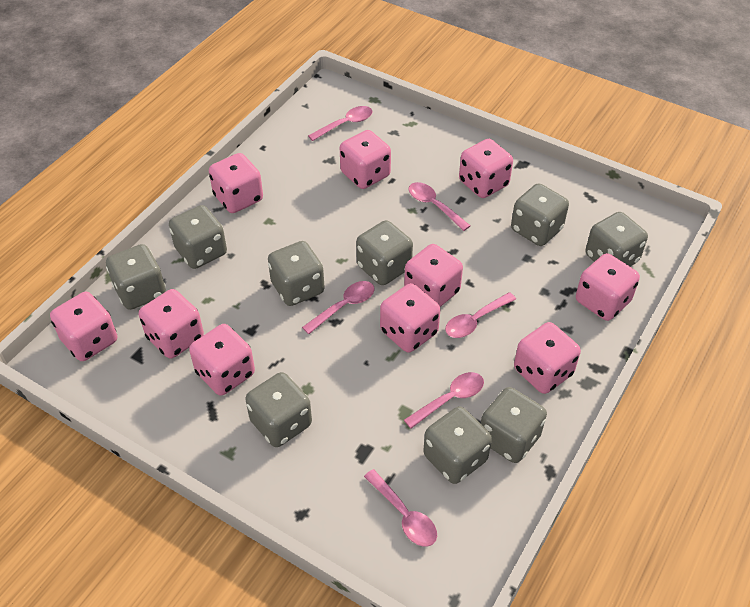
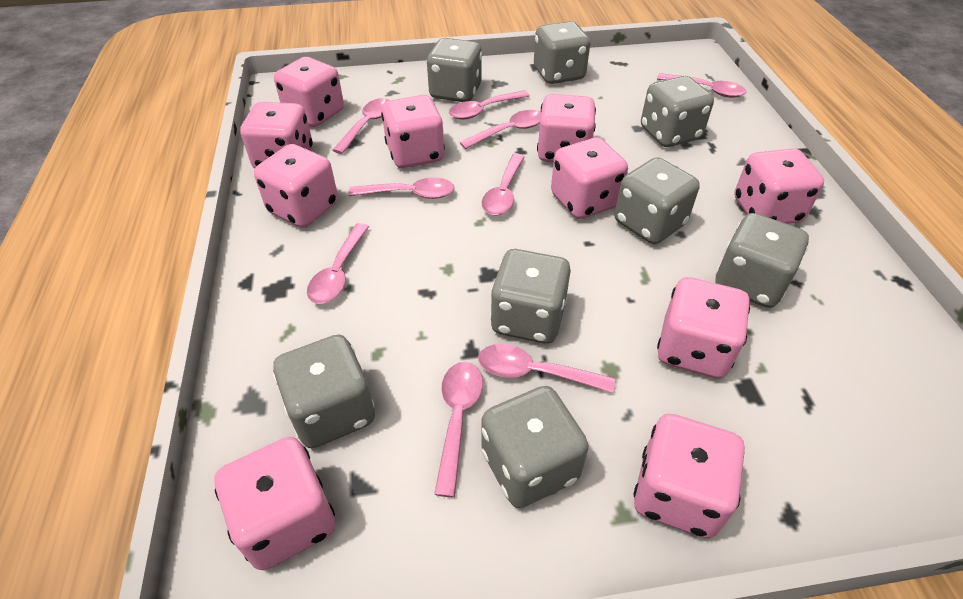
grey dice: [106,244,166,310] [169,205,227,269] [245,372,312,447] [268,241,325,306] [356,220,413,285] [423,406,492,484] [481,387,547,463] [511,183,569,246] [586,212,648,266] = 9 -> [273,334,375,448] [427,38,482,102] [482,386,589,508] [490,249,571,344] [534,21,590,84] [614,157,700,244] [641,76,714,147] [715,213,809,308] = 8
pink spoon: [302,281,375,334] [308,106,373,141] [364,469,437,547] [404,372,484,429] [409,182,471,231] [445,292,516,338] = 6 -> [307,223,369,304] [332,98,389,154] [348,177,455,199] [434,362,483,497] [449,90,530,119] [460,110,541,149] [478,344,615,393] [482,154,525,215] [657,73,746,98] = 9

